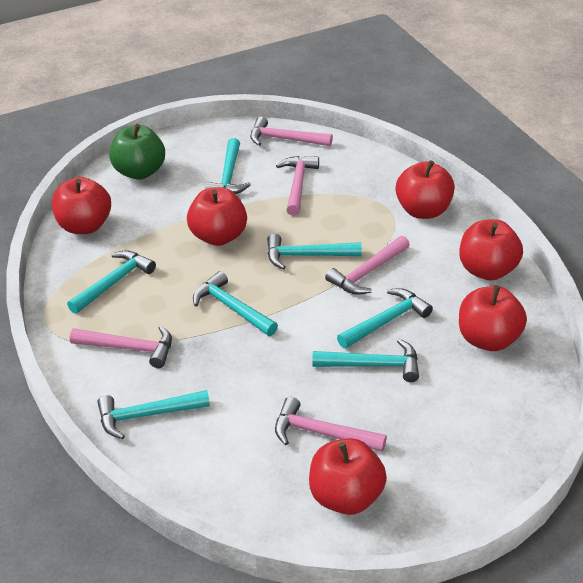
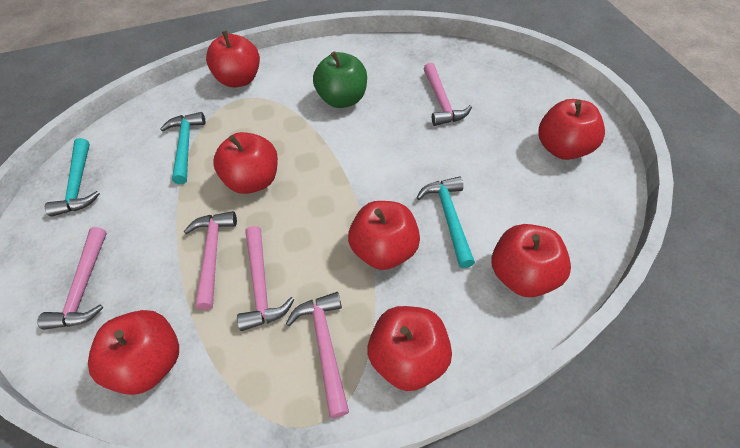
red apple: [52,177,111,234] [187,187,247,246] [309,438,387,515] [396,160,455,219] [459,219,523,280] [459,285,527,351] = 6 -> [88,310,179,395] [206,31,260,87] [213,132,278,194] [348,201,420,270] [367,306,452,391] [491,224,571,297] [539,99,605,160] = 7
turquoise hammer: [67,250,156,314] [97,390,210,439] [193,271,278,336] [206,138,250,194] [267,234,362,269] [312,339,419,382] [337,288,433,349] = 7 -> [45,138,100,217] [160,112,205,184] [416,176,475,268] = 3

